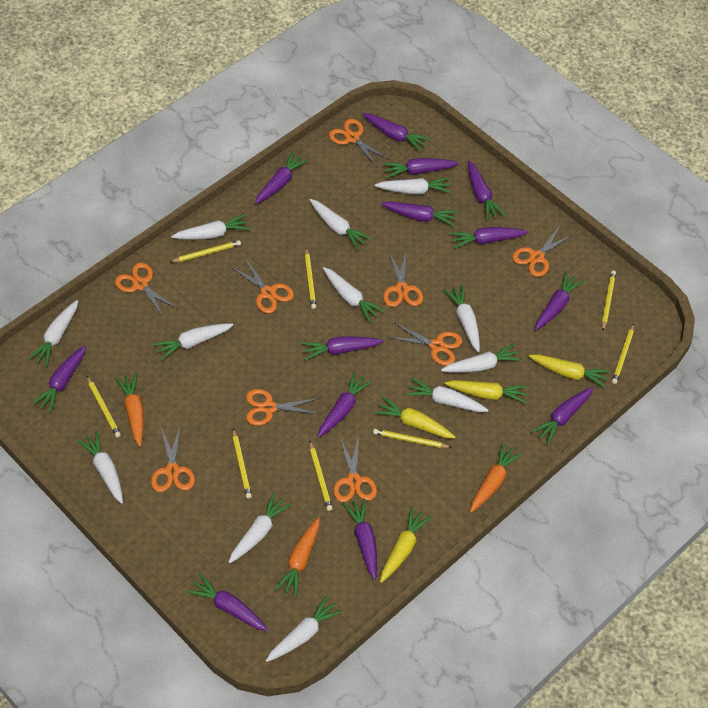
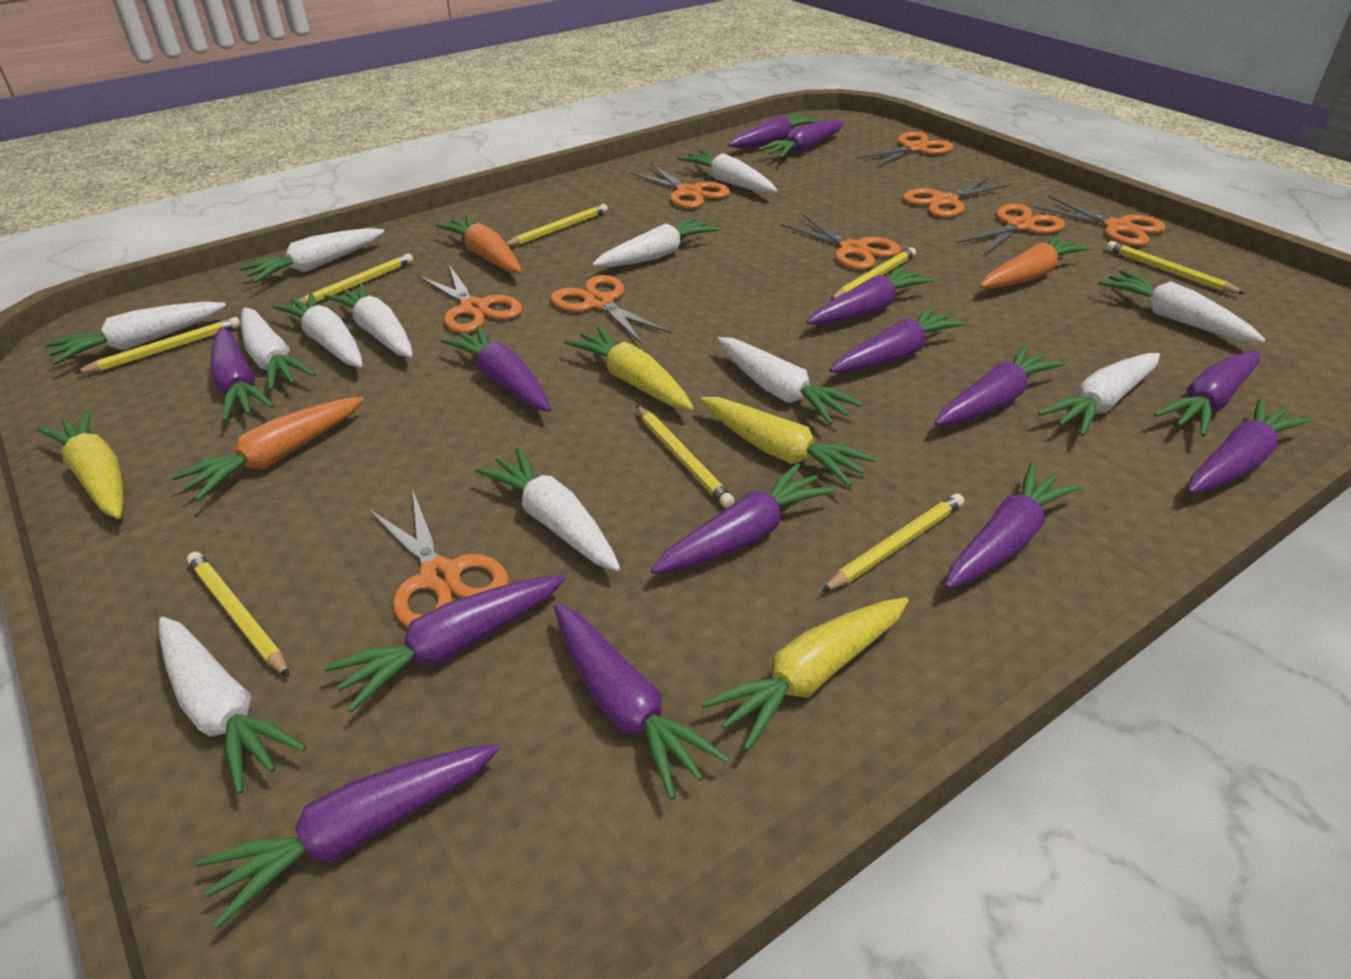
purple carrot: [32,345,86,413] [187,574,268,631] [255,151,309,204] [301,336,384,360] [318,372,372,438] [343,498,377,580] [362,113,431,152] [381,201,458,227] [383,158,459,178] [450,227,528,249] [468,161,506,221] [531,387,594,445] [535,272,584,330] = 13 -> [196,744,499,929] [211,327,274,422] [325,575,566,712] [441,326,551,412] [554,604,730,800] [651,463,836,574] [728,113,820,148] [758,120,844,158] [806,265,934,325] [830,306,967,373] [934,345,1065,426] [945,463,1082,589] [1154,350,1260,437] [1188,398,1311,494] = 14

